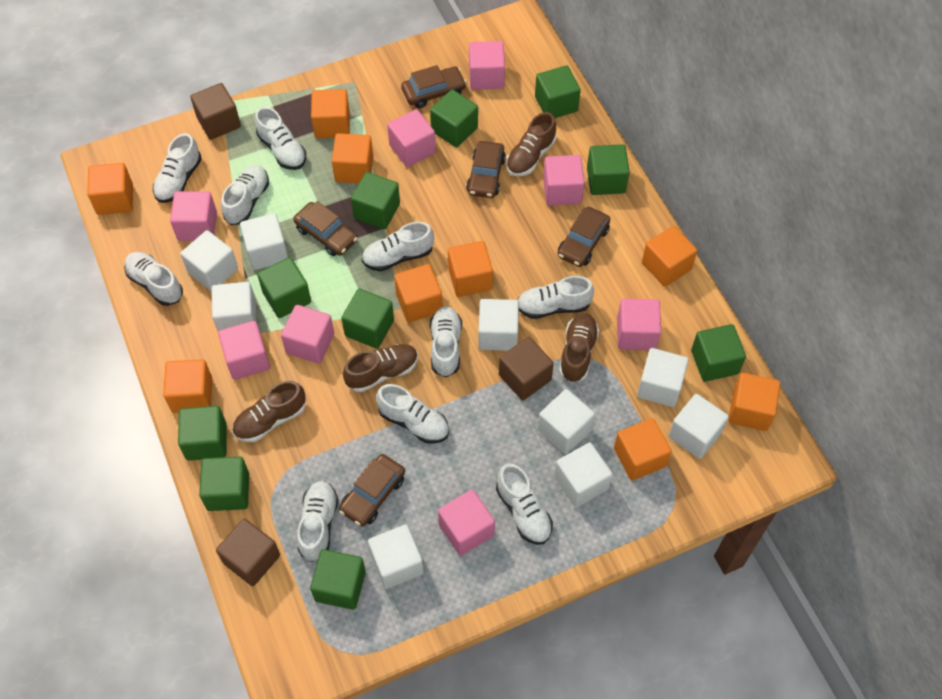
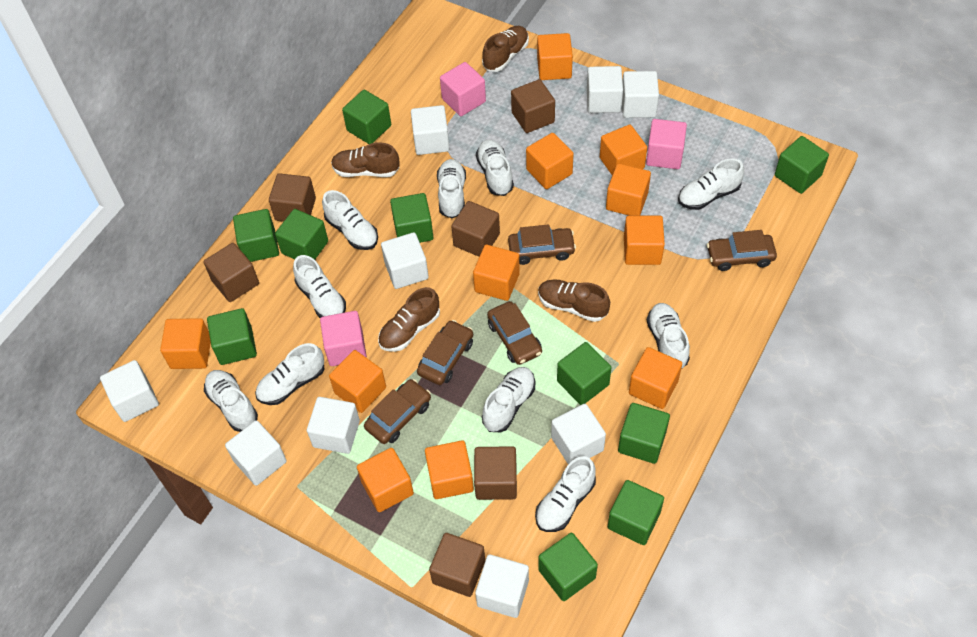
brown cube: [190,83,241,140] [216,519,280,586] [499,337,554,400] = 3 -> [203,243,259,302] [269,173,316,222] [429,533,485,597] [451,201,500,257] [474,446,517,500] [511,79,555,133] = 6
orange cube: [87,163,133,215] [163,359,212,413] [311,89,350,139] [331,133,373,183] [394,264,442,322] [448,241,493,297] [614,418,672,481] [642,226,697,287] [728,373,780,431] = 9 -> [160,318,211,369] [329,350,386,413] [357,448,414,512] [425,440,474,499] [473,245,520,301] [526,133,574,189] [537,33,573,80] [600,125,647,175] [606,163,651,216] [624,216,665,265] [629,347,682,409] = 11
pink cube: [170,191,217,241] [218,321,270,380] [281,305,334,364] [387,109,436,167] [438,489,495,556] [469,41,505,90] [543,155,585,206] [617,299,661,350] = 8 -> [320,311,367,366] [440,62,486,116] [646,119,687,169] = 3

